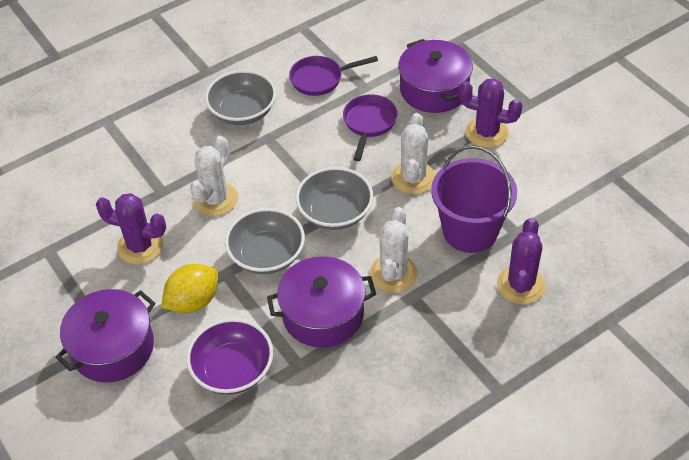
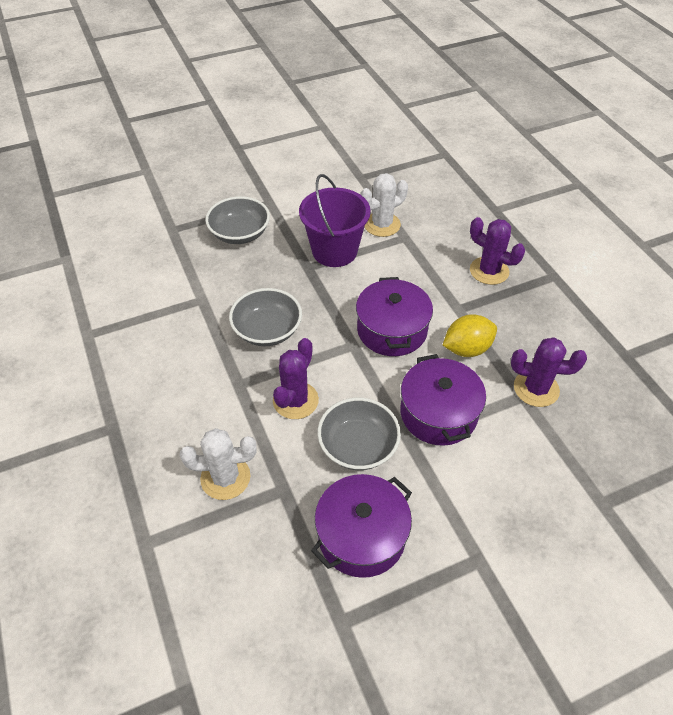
purple bowl: [186,318,273,395] = 1 -> none = 0
purple pan: [289,56,378,96] [343,94,397,161] = 2 -> none = 0
white cactus: [190,136,238,216] [370,207,418,293] [391,113,436,194] = 3 -> [180,428,256,500] [360,173,408,237] = 2

